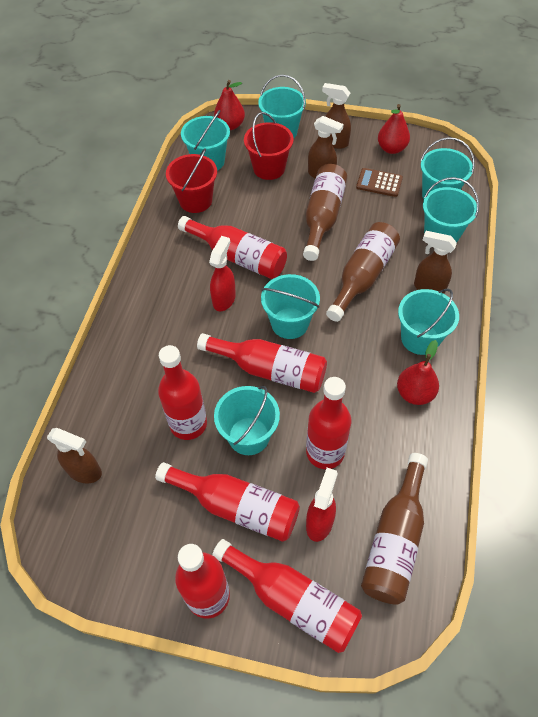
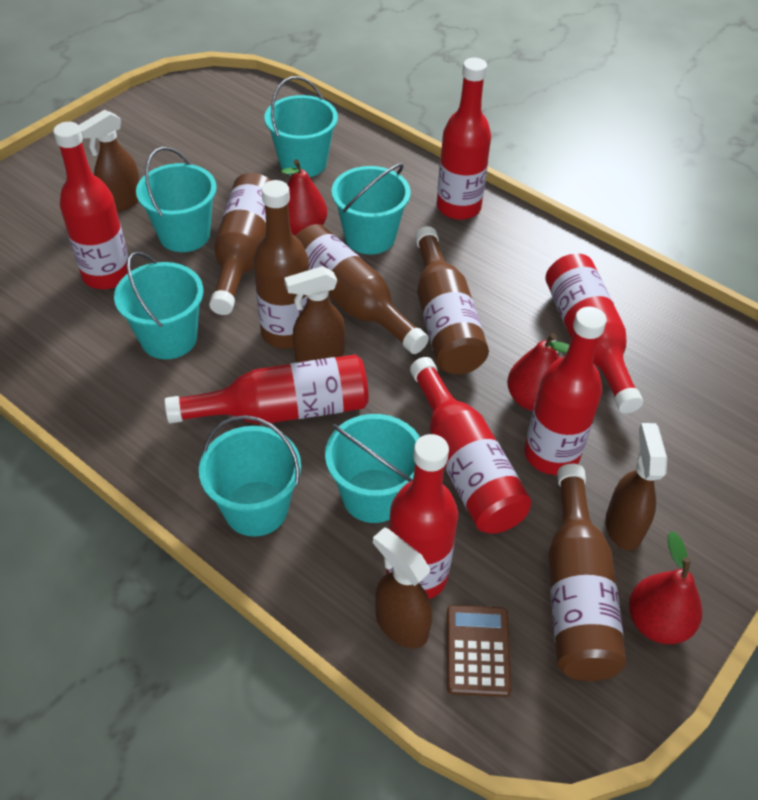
brown bottle: [303,164,347,261] [326,222,400,322] [361,453,428,605] = 3 -> [209,173,272,315] [253,180,309,349] [296,224,429,354] [415,226,489,374] [548,464,626,681] = 5
red bucket: [166,148,217,213] [244,112,293,180] = 2 -> none = 0
red spray bottle: [209,236,236,311] [306,468,338,542] = 2 -> none = 0
turquoise bucket: [181,110,230,171] [214,386,280,455] [258,75,306,139] [261,274,320,339] [398,289,459,355] [420,137,475,199] [423,177,479,242] = 7 -> [114,252,203,359] [136,147,217,252] [199,415,301,537] [265,76,338,177] [325,414,420,523] [331,163,411,255] = 6

